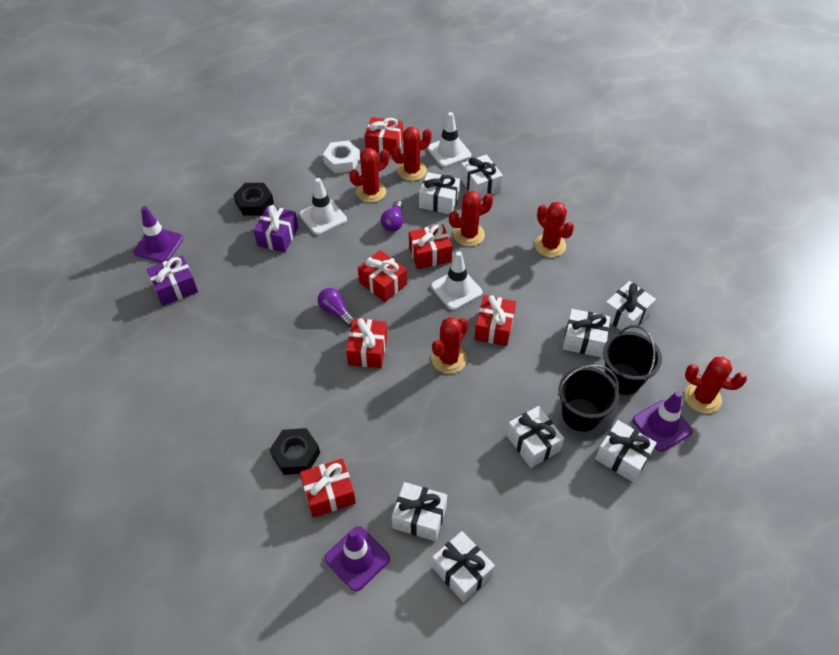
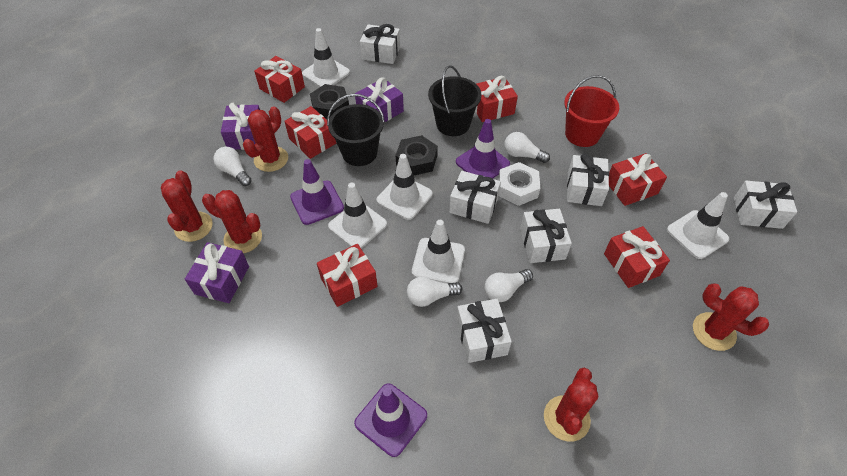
purple gift: [147,256,198,306] [253,205,299,252] = 2 -> [185,242,249,303] [221,103,260,150] [355,77,404,122] = 3
purple light bulb: [318,288,355,326] [381,200,403,232] = 2 -> none = 0
red bucket: none = 0 -> [564,75,619,147] = 1
red cactus: [349,148,389,203] [392,127,432,181] [432,317,468,374] [449,191,493,246] [534,202,574,257] [685,357,747,413] = 6 -> [161,170,213,242] [202,190,262,253] [243,106,288,172] [544,368,598,442] [693,284,769,351] = 5
white gift: [392,482,447,541] [419,172,460,214] [432,531,495,602] [460,155,503,199] [507,406,564,468] [563,309,610,357] [595,420,657,482] [602,281,656,332] = 8 -> [360,24,400,64] [449,171,501,224] [456,299,512,363] [520,209,572,263] [567,154,609,206] [734,181,797,229] = 6
white light bulb: none = 0 -> [213,147,252,186] [407,277,462,307] [485,269,533,302] [504,132,550,163] = 4
white traffic cone: [299,178,347,235] [427,112,471,167] [431,251,483,310] = 3 -> [302,28,350,87] [328,182,387,248] [377,154,433,220] [412,220,465,284] [667,192,729,259] = 5

